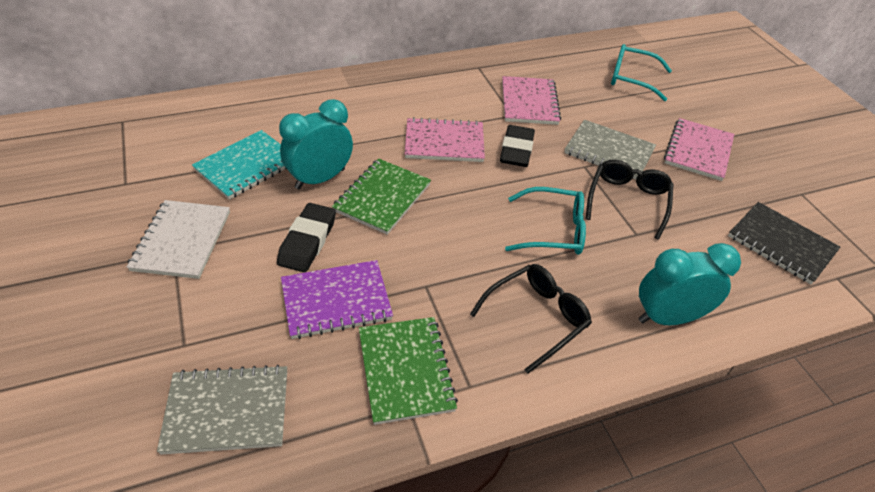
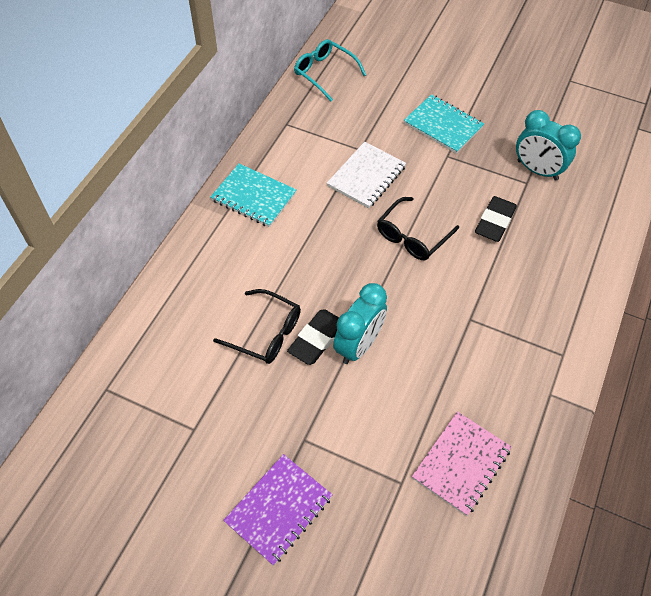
black notebook: [728,202,840,284] = 1 -> none = 0
green notebook: [332,158,431,235] [359,317,458,425] = 2 -> none = 0
grey notebook: [157,365,287,455] [564,120,656,179] = 2 -> none = 0
pink notebook: [405,117,485,162] [502,76,561,125] [664,118,734,181] = 3 -> [412,411,512,516] = 1
turquoise glasses: [505,187,586,255] [611,44,672,101] = 2 -> [294,39,366,101] = 1
turquoise notebook: [192,130,286,200] = 1 -> [210,164,297,227] [404,94,484,154] = 2

